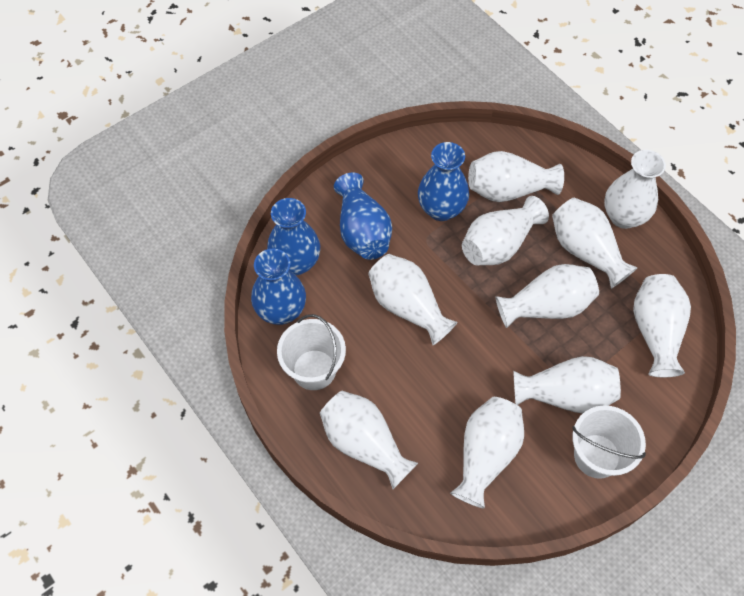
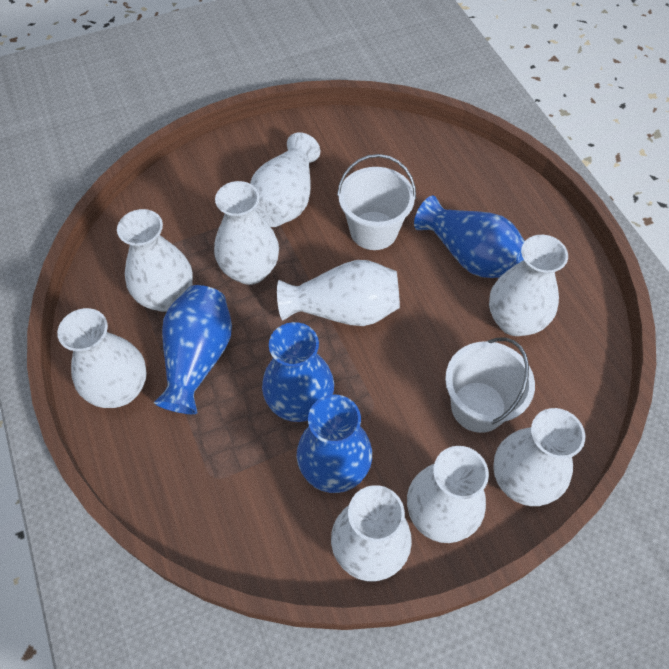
white vase: [320,391,418,489] [368,254,457,345] [450,397,524,509] [462,196,549,265] [468,151,564,202] [496,264,599,328] [513,356,621,413] [552,197,638,289] [604,150,666,229] [633,274,691,377] = 10 -> [57,308,147,408] [117,209,193,312] [214,181,279,285] [250,132,320,227] [277,260,400,326] [331,485,412,581] [407,446,489,543] [489,235,568,336] [493,408,585,506] = 9

